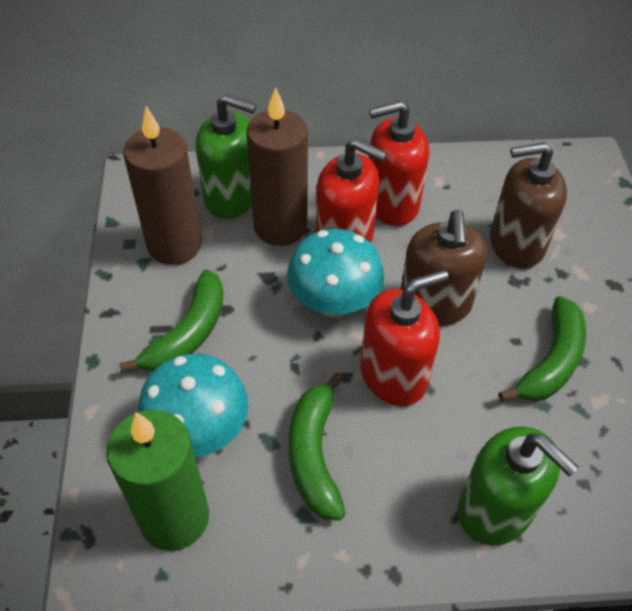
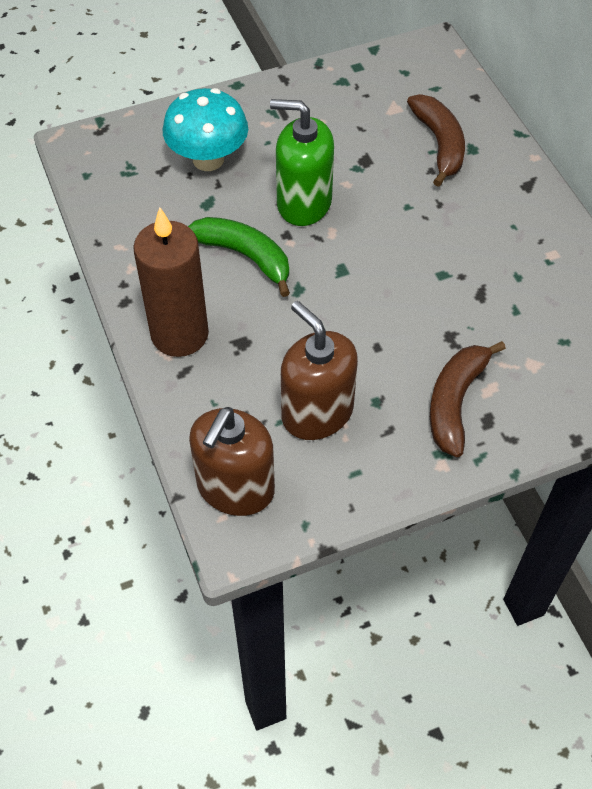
brown banana: none = 0 -> [407,94,465,187] [430,341,506,457] = 2
brown candle: [123,106,202,265] [246,87,308,246] = 2 -> [133,207,209,357] = 1
green banana: [119,269,223,372] [289,372,346,521] [499,296,586,401] = 3 -> [188,217,290,297] = 1
green candle: [106,410,209,551] = 1 -> none = 0
green soap dispenser: [196,94,256,219] [458,426,579,546] = 2 -> [270,99,334,226] = 1
red soap dispenser: [316,138,387,243] [360,270,448,406] [369,101,429,226] = 3 -> none = 0
turquoise mushroom: [138,354,249,457] [287,229,384,317] = 2 -> [163,88,248,171] = 1

